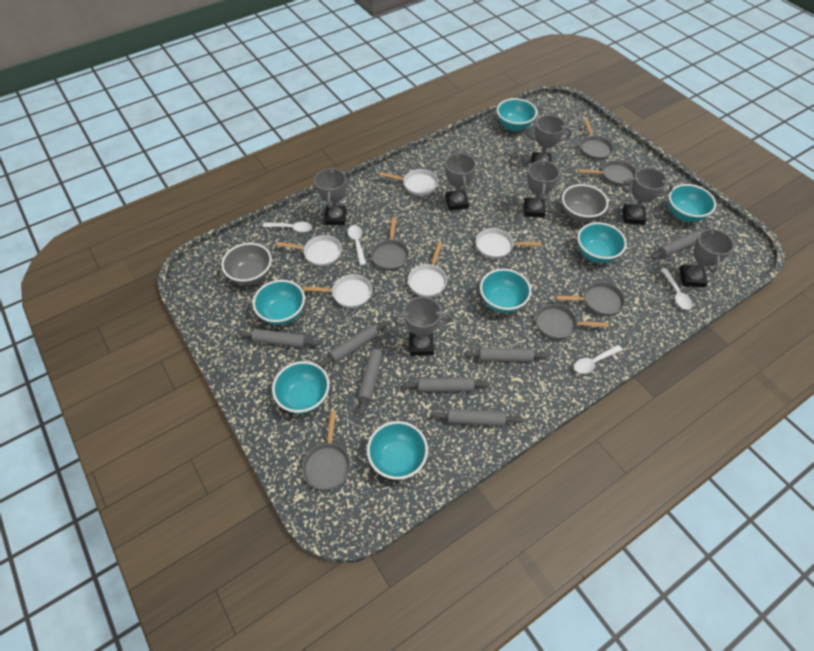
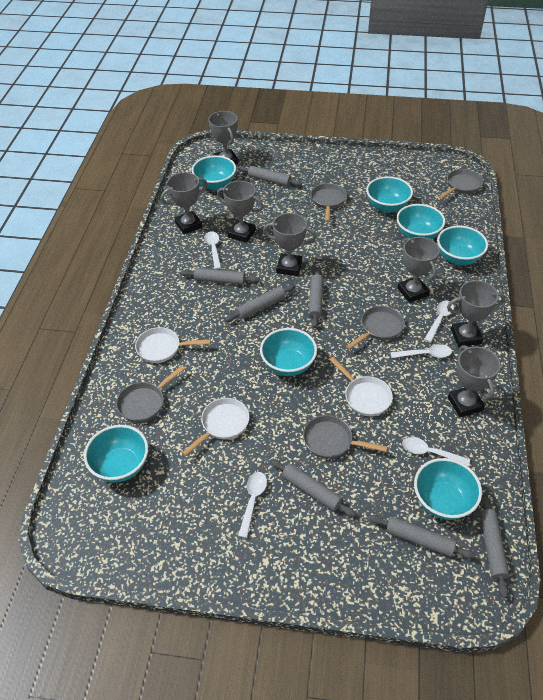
grey bowl: [221,243,272,285] [562,184,608,222] = 2 -> none = 0
grey pan: [302,410,350,490] [371,217,409,271] [535,304,609,340] [556,282,625,316] [578,160,637,186] [580,118,614,160] = 6 -> [116,366,185,422] [303,415,387,459] [311,183,347,222] [346,306,405,350] [438,169,483,199] = 5
white pan: [276,235,342,266] [303,274,372,308] [379,169,438,196] [408,242,447,297] [476,228,541,259] = 5 -> [135,327,211,363] [182,398,249,456] [330,357,393,416] = 3
white spoon: [263,222,312,233] [348,225,366,266] [574,345,623,374] [661,268,692,310] = 4 -> [204,231,221,269] [238,472,267,538] [391,344,452,358] [402,437,470,466] [424,300,454,342] = 5

